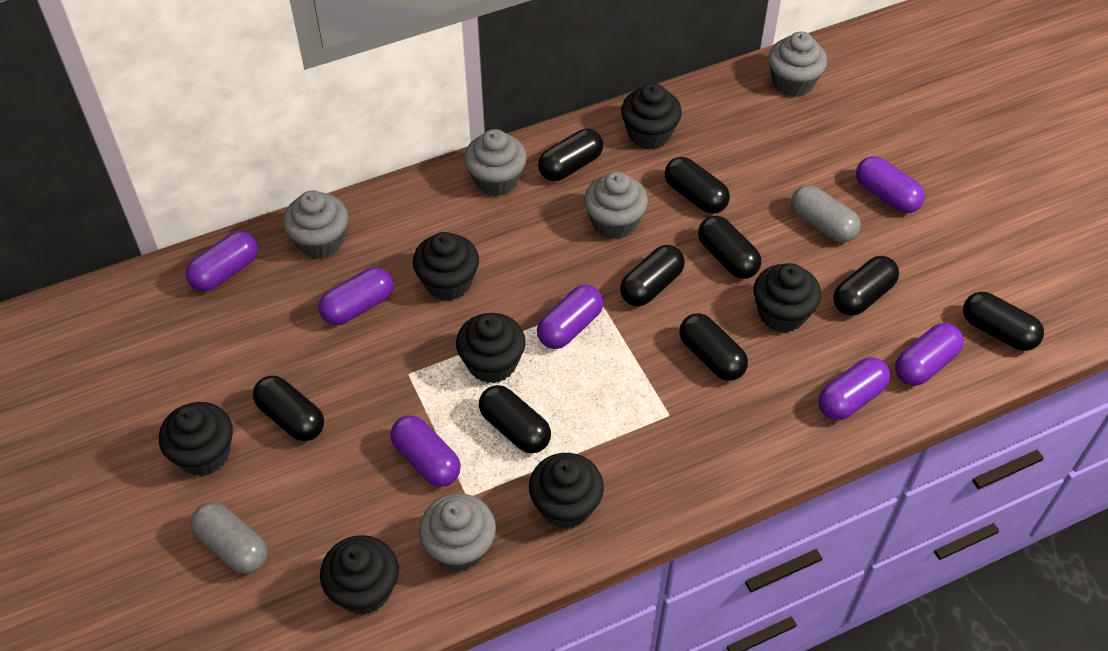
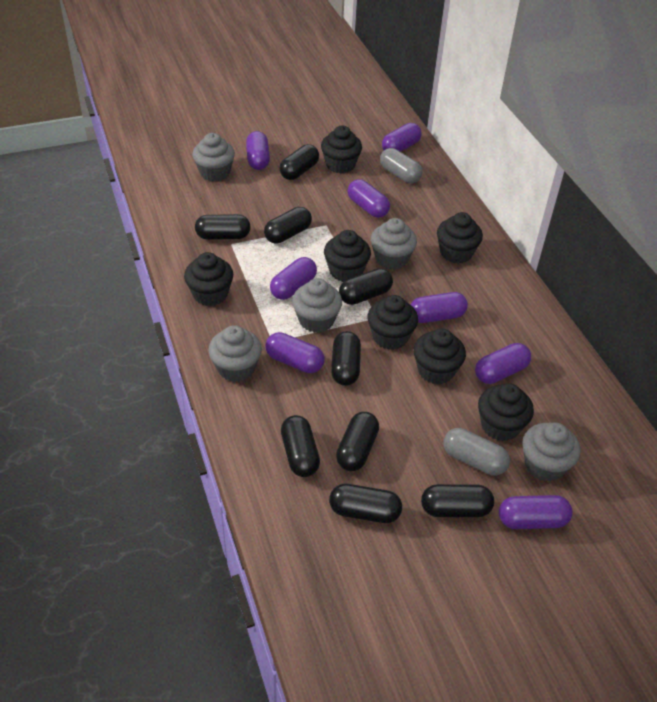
purple capsule: [186,231,258,292] [318,267,393,325] [390,415,461,487] [537,285,603,349] [818,357,891,420] [856,156,925,213] [895,323,964,386] = 7 -> [246,131,270,170] [265,332,324,373] [270,257,317,300] [348,179,390,218] [382,123,422,152] [410,292,468,323] [475,343,531,384] [499,495,573,529] = 8

